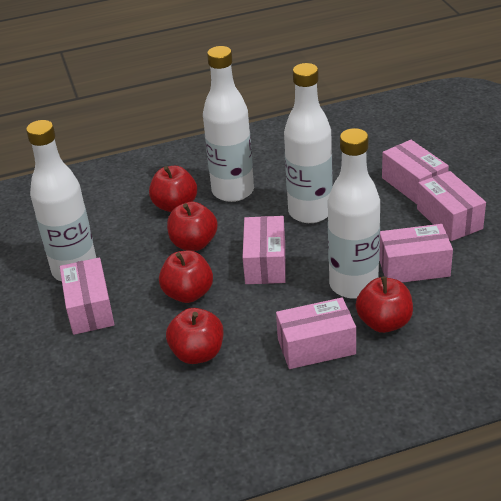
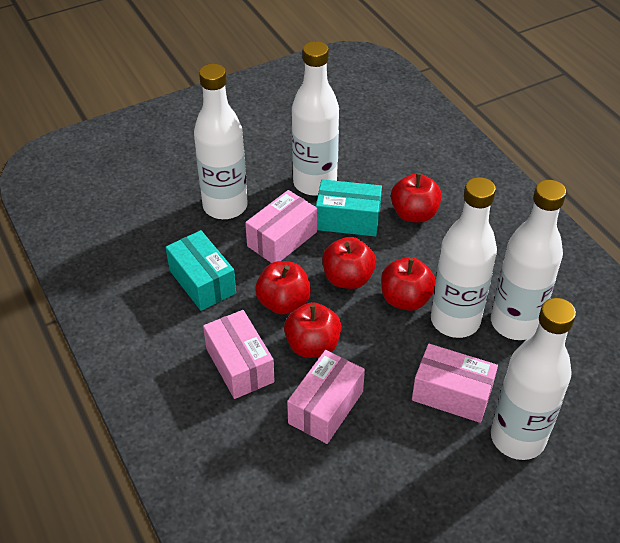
pink box: [60,257,115,335] [243,216,286,284] [276,298,356,369] [379,224,453,283] [382,140,449,204] [417,171,486,241] = 6 -> [203,310,275,399] [245,190,317,263] [287,350,365,444] [412,344,498,423] = 4
turquoise box: none = 0 -> [166,230,236,311] [316,179,382,237] = 2
white bottle: [26,120,96,281] [203,46,254,202] [284,63,333,223] [328,128,380,299] = 4 -> [194,64,248,219] [292,41,339,196] [431,177,497,338] [491,180,566,340] [491,298,576,460] = 5

